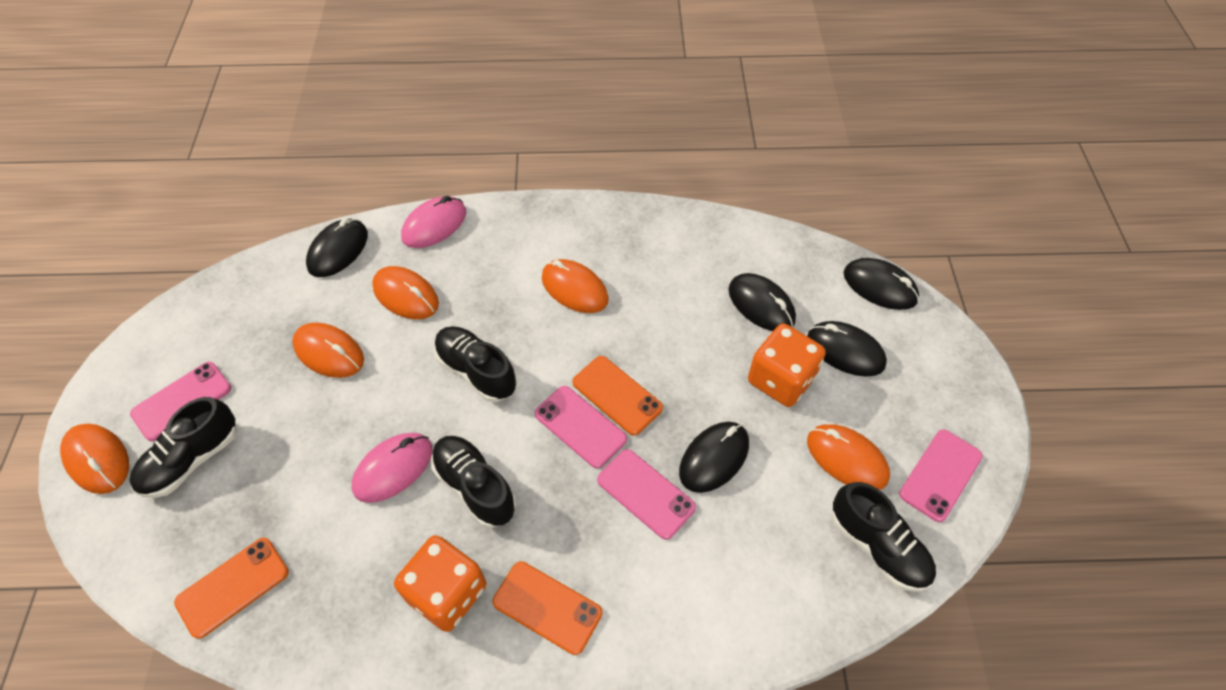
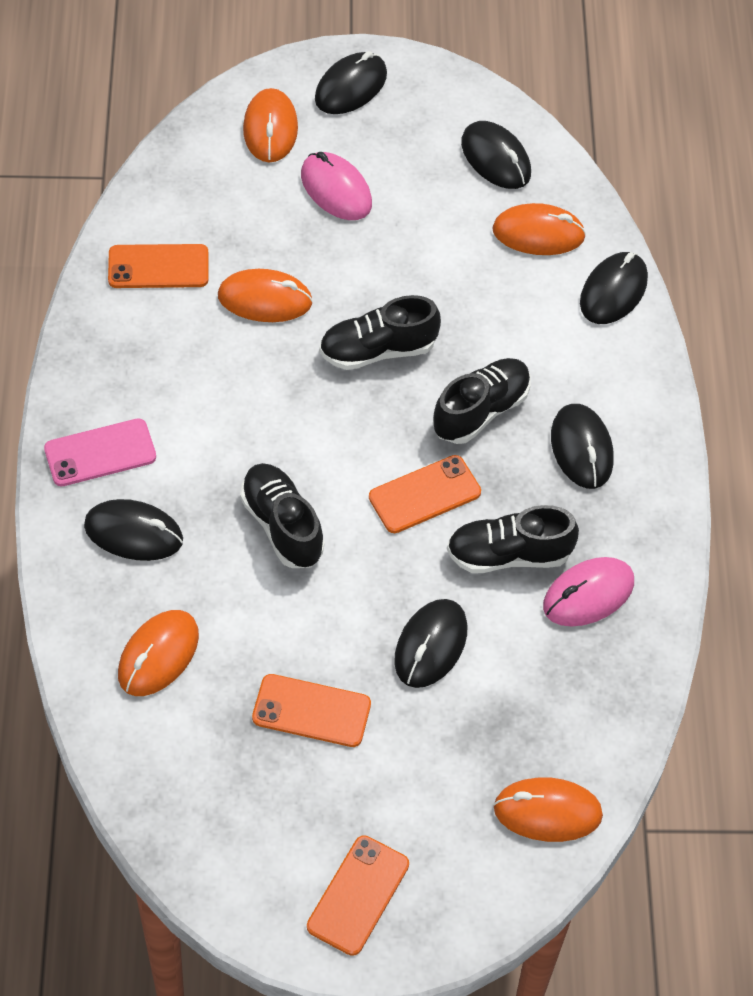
black mouse: [306,218,368,277] [679,422,749,493] [728,273,796,331] [807,321,887,376] [843,258,919,310] = 5 -> [84,499,183,561] [315,51,387,114] [394,599,467,688] [461,121,531,189] [551,404,614,489] [580,252,648,324] = 6
orange dice: [394,535,486,632] [748,323,826,407] = 2 -> none = 0
orange phone: [174,538,289,639] [493,561,602,655] [572,356,663,436] = 3 -> [108,244,208,288] [252,674,371,747] [307,835,409,956] [369,455,481,533] = 4
pink phone: [130,362,231,441] [535,386,627,469] [597,449,696,540] [899,429,983,522] = 4 -> [44,418,156,486] = 1

